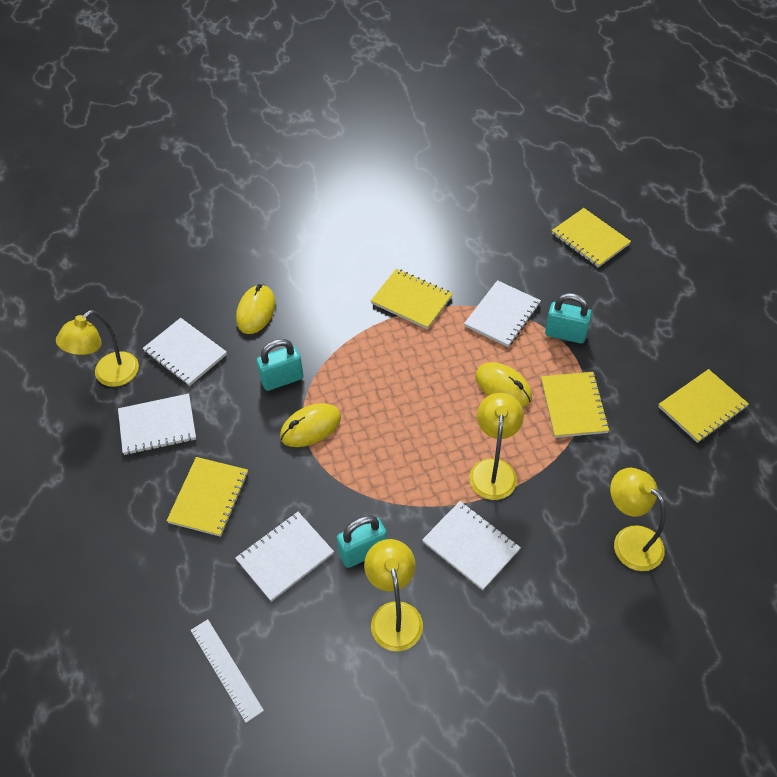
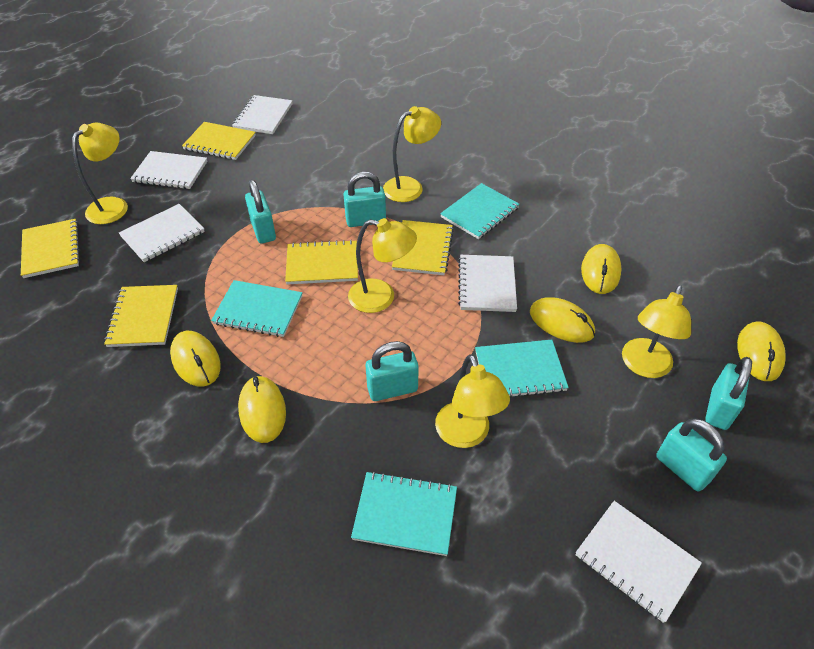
turquoise notebook: none = 0 -> [211,280,303,337] [351,471,457,556] [440,183,519,239] [475,340,569,398] = 4
turquoise padlock: [256,339,303,391] [337,515,387,568] [545,293,592,344] = 3 -> [245,180,276,244] [343,172,386,227] [366,341,419,401] [656,418,727,492] [705,357,752,430] = 5
white ruler: [191,619,264,723] = 1 -> none = 0
yellow lamp: [56,310,139,387] [364,539,423,651] [469,393,524,500] [610,468,666,571] = 4 -> [72,123,128,224] [348,218,417,313] [383,106,441,202] [435,354,510,448] [622,285,691,378] = 5
yellow mouse: [236,284,276,334] [280,403,341,447] [475,362,532,407] = 3 -> [170,331,221,387] [238,375,286,443] [530,297,595,343] [581,244,622,294] [737,322,786,381] = 5

